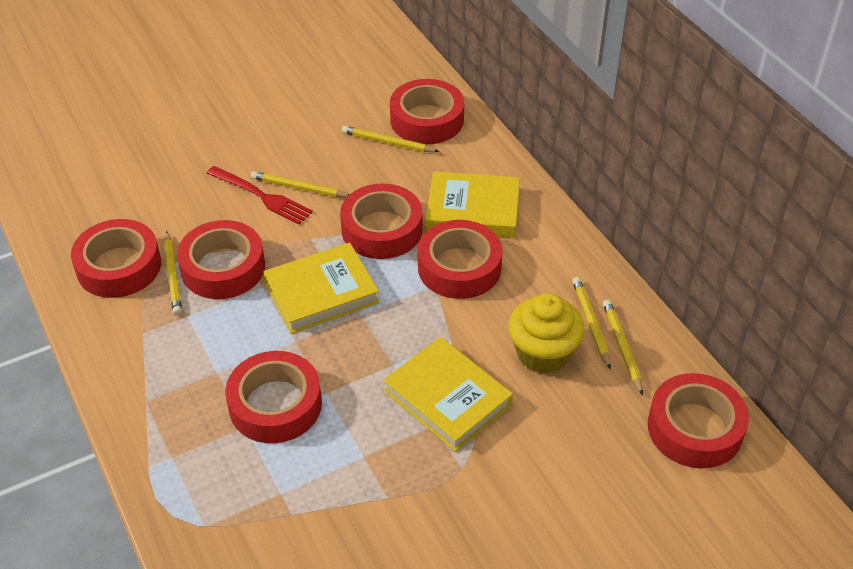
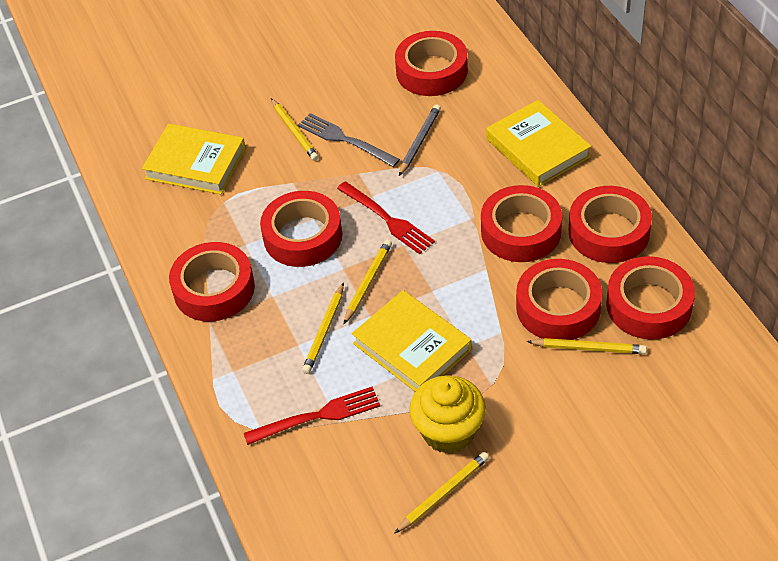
grey fork: none = 0 -> [298,113,400,167] = 1
grey pencil: none = 0 -> [399,105,441,176] = 1
red fork: [206,166,313,225] = 1 -> [244,387,380,445] [337,181,435,254] = 2

